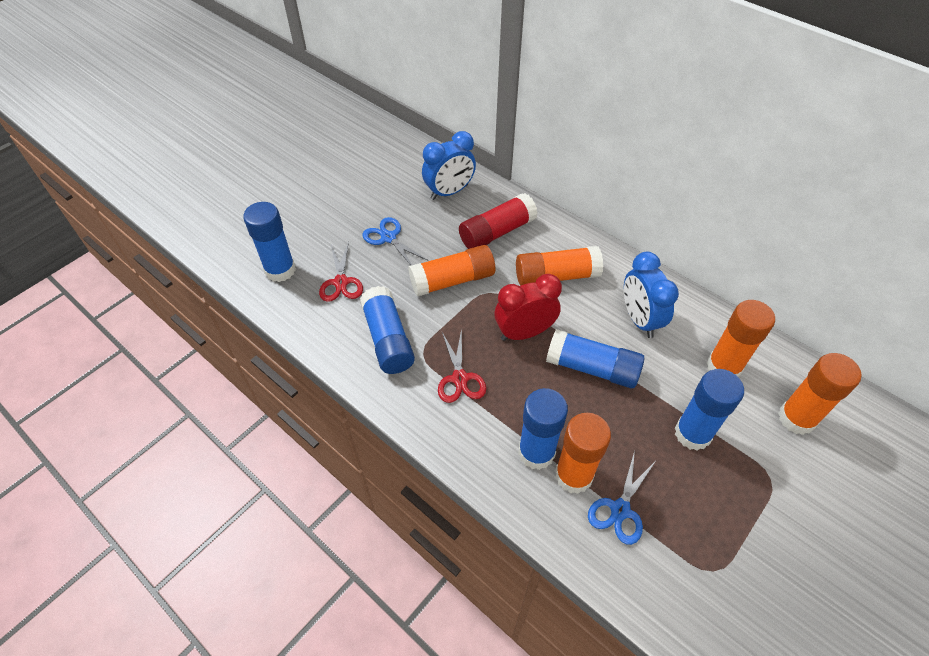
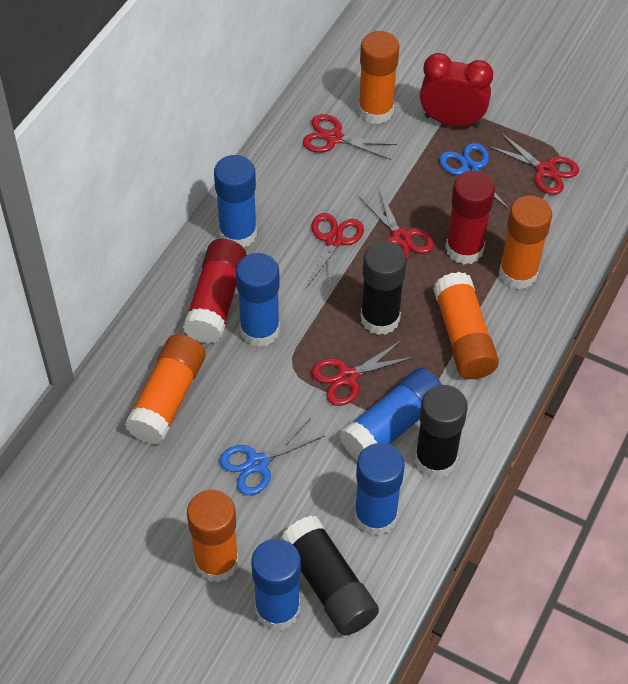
black glue stick: none = 0 -> [281,515,379,635] [361,241,407,335] [415,385,468,478] = 3
blue clock: [422,131,476,200] [624,252,679,338] = 2 -> none = 0
red glue stick: [459,193,538,249] = 1 -> [183,239,246,344] [446,170,495,264] = 2
red scissors: [319,241,363,302] [438,328,486,403] = 2 -> [302,114,397,160] [307,213,364,293] [312,340,415,406] [359,189,434,260] [487,132,579,195] = 5

